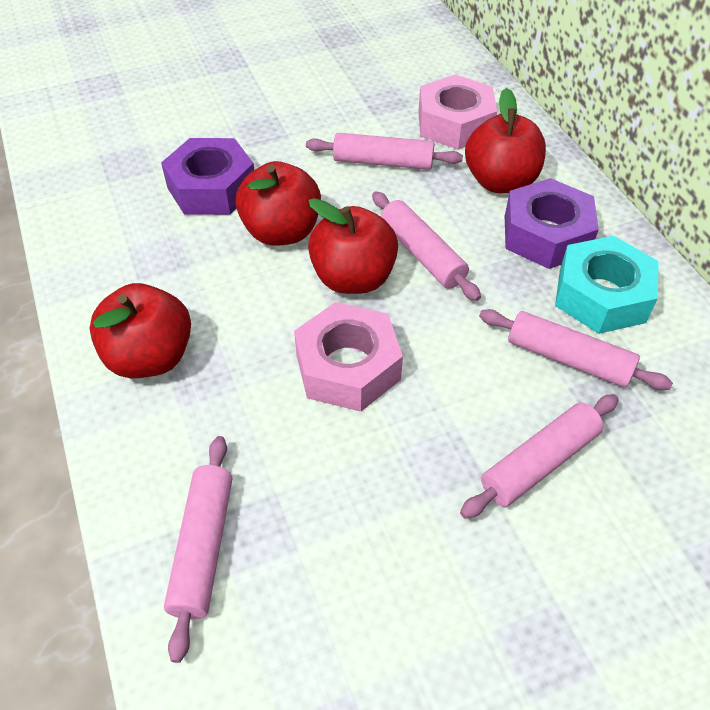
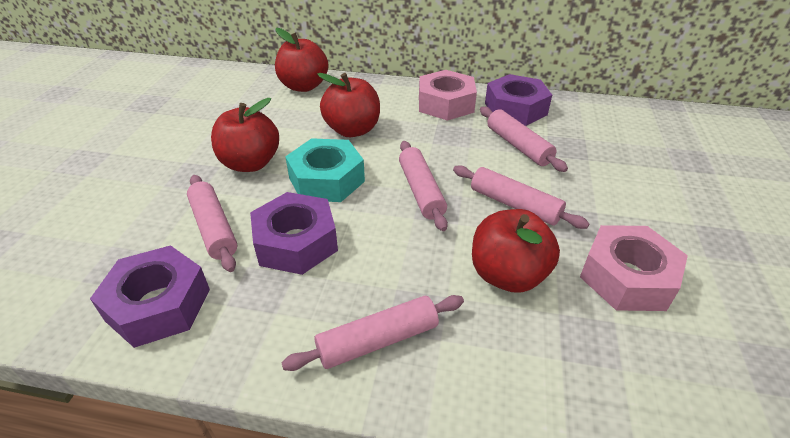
purple nut: [161,138,254,215] [505,178,599,269] = 2 -> [90,245,210,348] [250,192,338,275] [485,74,552,126] = 3

